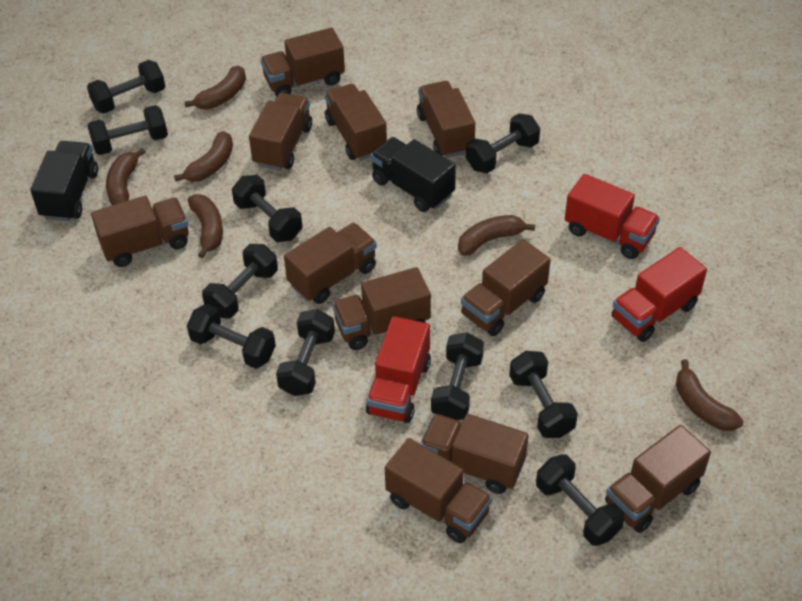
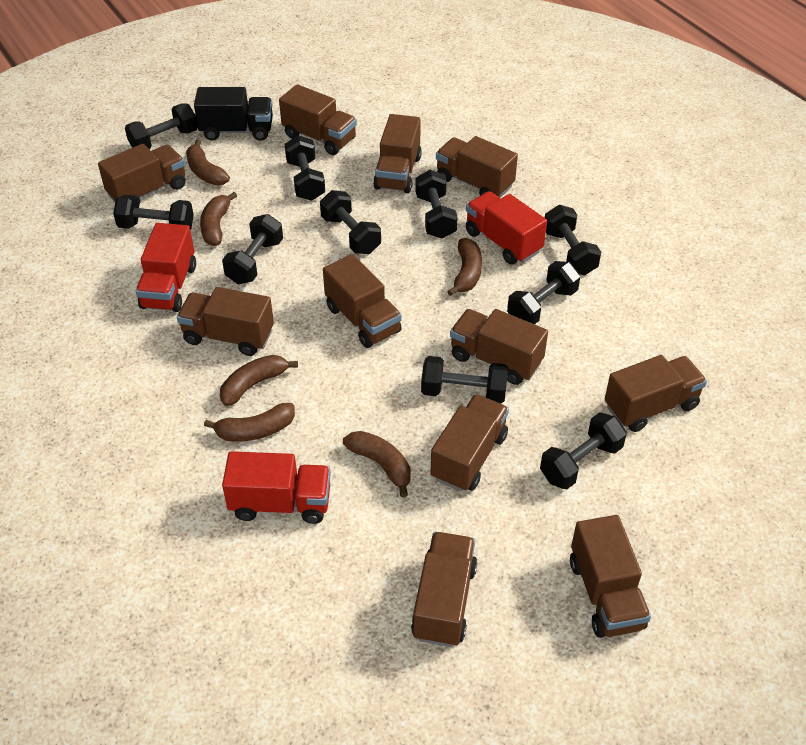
black truck: [30,141,98,221] [370,137,456,212] = 2 -> [194,87,273,141] = 1

